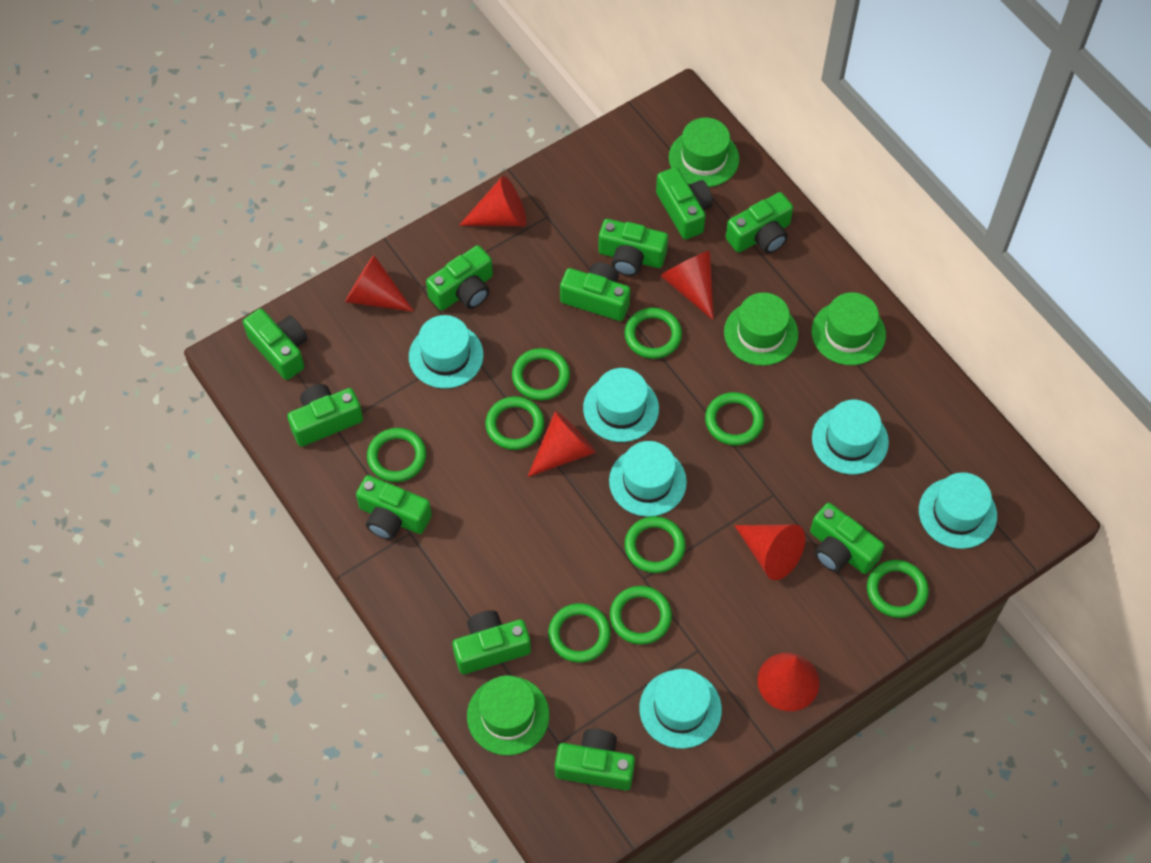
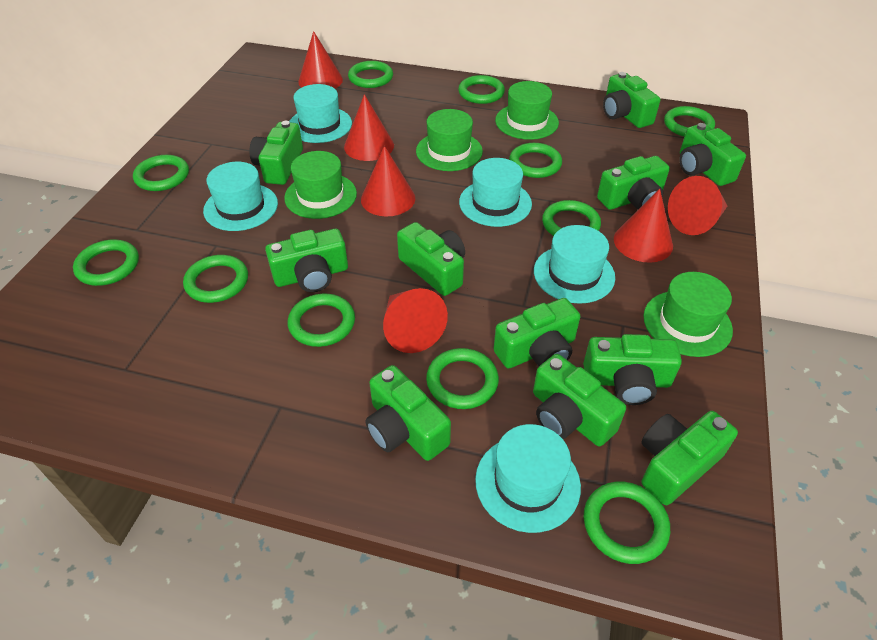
green ring: [367,428,426,482] [485,396,544,450] [512,348,570,400] [548,603,611,663] [610,586,672,645] [624,308,682,359] [624,516,686,573] [705,392,764,446] [867,560,929,618] = 9 -> [73,239,139,286] [133,155,189,191] [183,255,248,303] [288,294,355,347] [348,61,393,88] [426,348,499,409] [458,75,505,104] [509,143,562,178] [542,200,601,236] [584,482,670,564] [664,106,715,136] = 11
turquoise hat: [409,315,484,389] [583,368,659,442] [609,441,687,517] [639,669,722,749] [812,400,889,474] [919,472,997,549] = 6 -> [203,162,278,231] [289,84,352,143] [459,158,532,227] [475,424,581,533] [534,225,615,304] = 5

